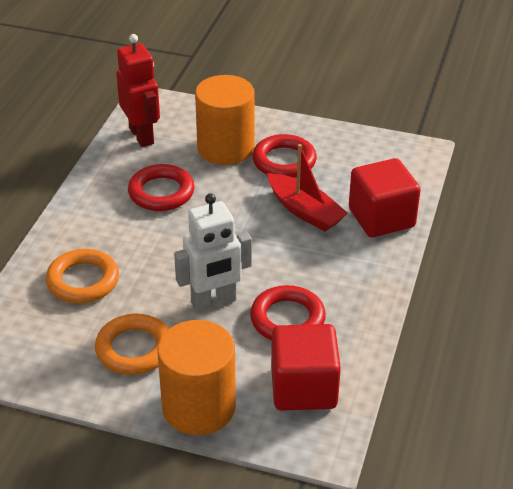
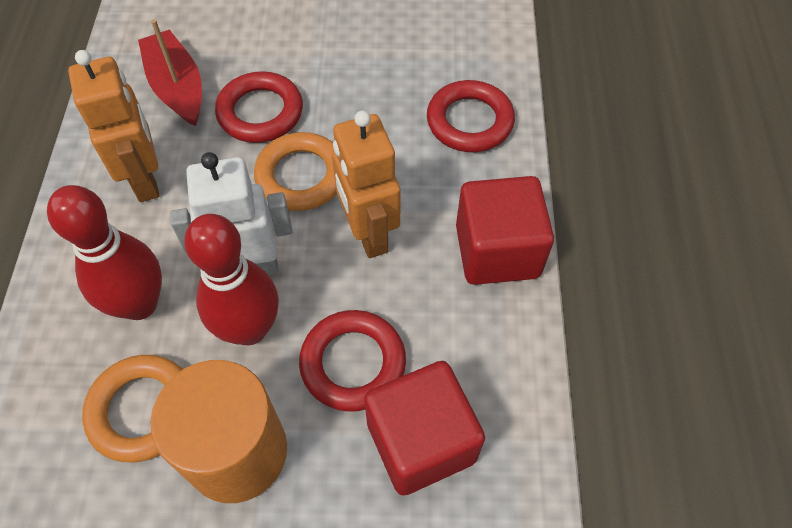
orange cylinder: [157,320,236,435] [195,75,255,165] = 2 -> [150,360,287,503] = 1
orange robot: none = 0 -> [68,50,160,202] [332,111,401,258] = 2
red bowling pin: none = 0 -> [47,185,162,320] [184,214,279,345] = 2
red robot: [116,34,160,147] = 1 -> none = 0

